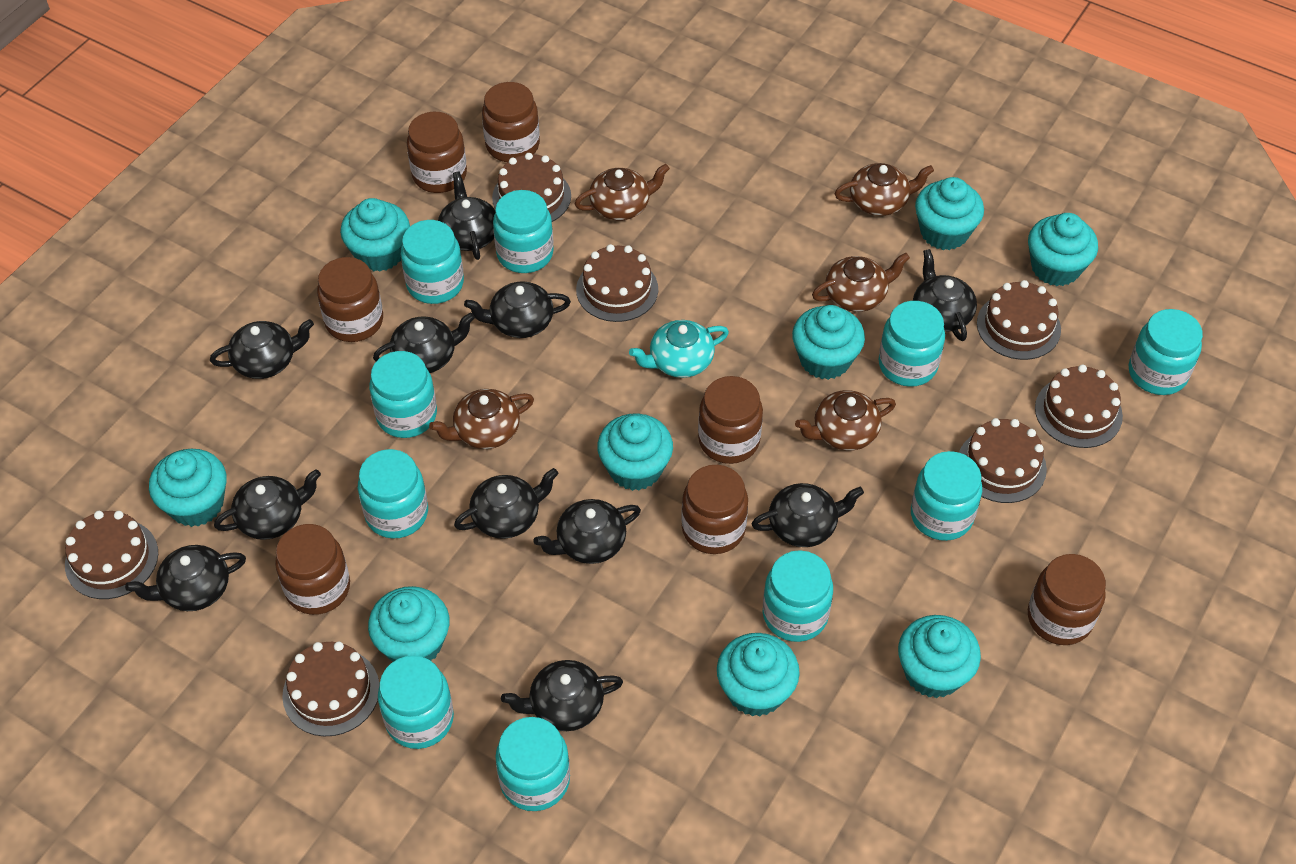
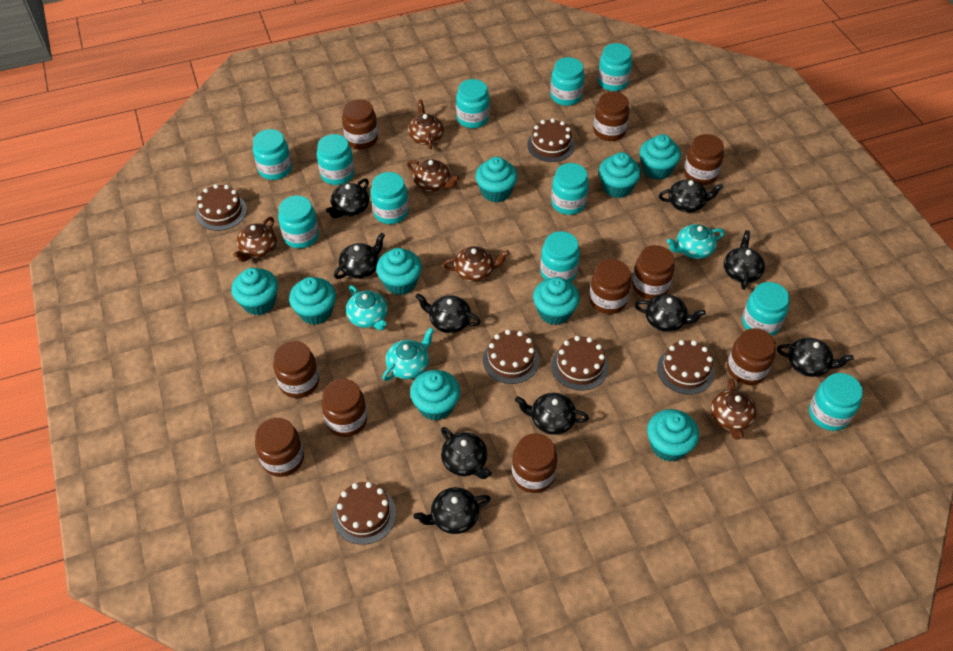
black teapot: [125,545,246,611] [210,319,314,379] [214,469,321,540] [373,313,475,373] [438,172,495,260] [454,468,559,539] [464,281,571,338] [501,660,623,731] [534,499,641,564] [752,483,864,547] [913,249,977,341] = 11 -> [326,178,369,218] [334,233,385,279] [414,487,491,534] [415,293,481,333] [441,427,492,479] [515,393,589,435] [634,294,706,332] [659,179,723,212] [724,230,765,290] [777,338,854,377] = 10
brown cake: [65,511,158,599] [282,642,379,736] [492,153,571,222] [576,244,658,322] [959,418,1047,503] [977,280,1061,360] [1035,365,1123,448] = 7 -> [196,184,247,231] [333,482,396,545] [483,330,539,384] [527,119,575,162] [552,336,608,391] [657,340,715,395] = 6
brown jar: [275,524,350,615] [317,257,383,342] [407,112,467,193] [482,82,540,162] [681,465,748,554] [698,376,763,464] [1028,554,1106,645] = 7 -> [255,418,304,477] [273,341,319,398] [321,379,367,437] [342,99,378,149] [512,434,557,493] [589,259,631,314] [593,92,630,141] [632,245,675,300] [684,134,724,185] [727,328,776,385] = 10
turquoise jar: [358,449,428,539] [369,351,437,438] [378,656,454,749] [401,220,464,304] [493,190,554,273] [495,717,570,811] [763,550,833,642] [879,301,945,387] [911,451,982,541] [1129,309,1203,395] = 10 -> [253,129,292,180] [278,195,319,248] [317,134,355,185] [371,172,409,224] [456,79,490,128] [540,231,580,282] [550,57,585,106] [551,163,589,215] [598,43,632,91] [742,282,790,336] [809,373,863,431] = 11
turquoise teapot: [629,320,729,378] = 1 -> [346,285,388,331] [382,327,434,381] [667,224,725,259] = 3

